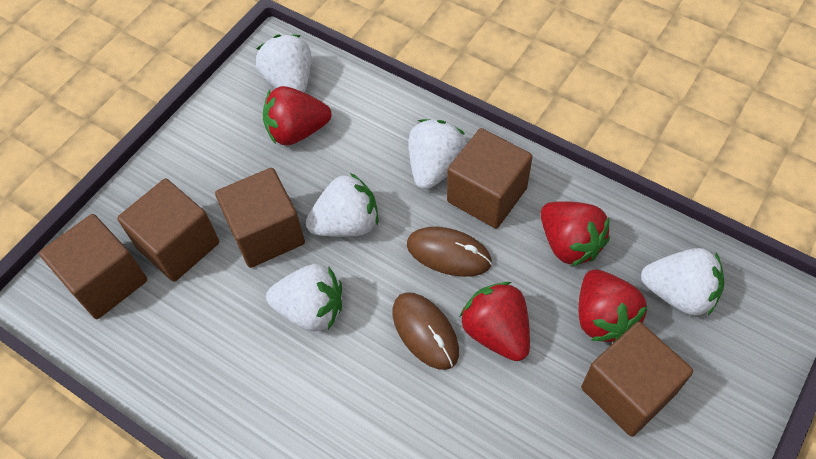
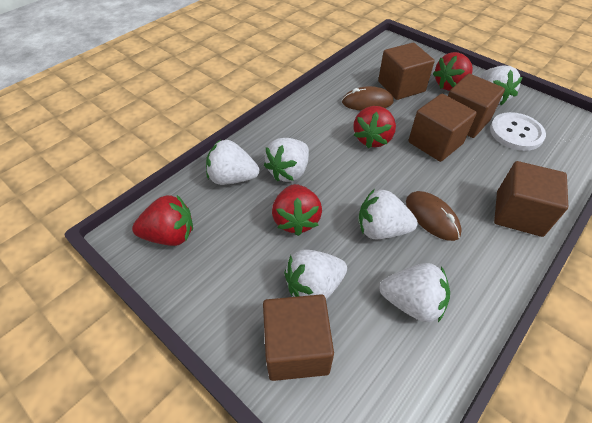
white button: none = 0 -> [490,112,546,151] = 1
white strawberry: [256,35,311,93] [266,264,342,331] [306,173,378,237] [409,119,467,189] [641,248,724,315] = 5 -> [206,140,259,185] [264,138,309,182] [284,250,347,300] [359,189,418,239] [379,263,450,322] [480,65,523,105] = 6

